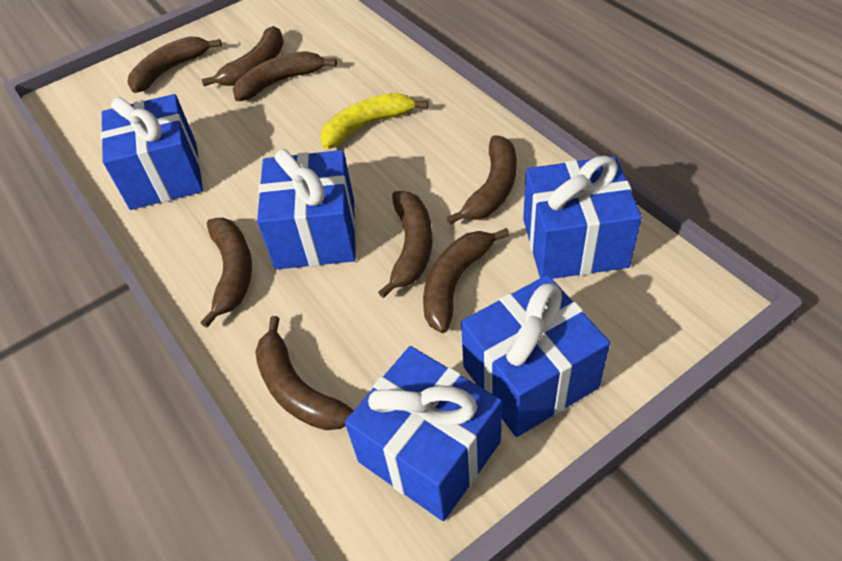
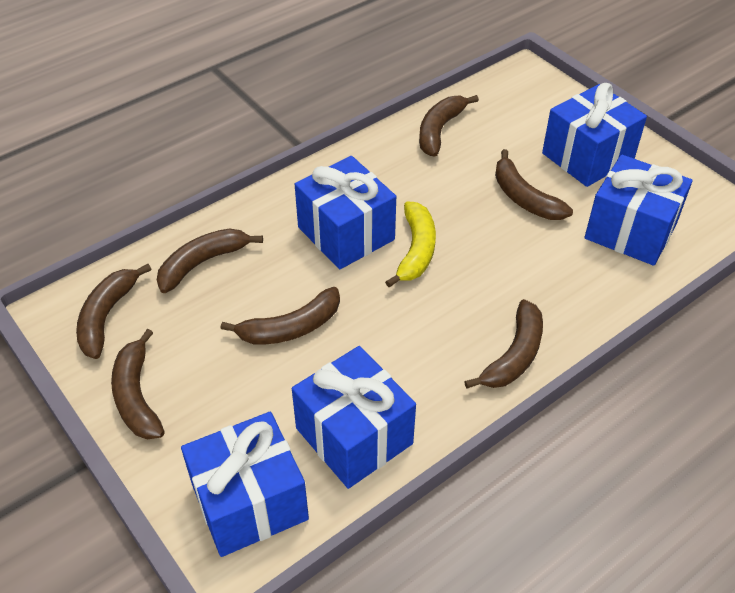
brown banana: [127,36,222,93] [201,218,252,328] [202,26,284,86] [233,51,337,101] [255,316,354,430] [378,191,433,298] [423,228,510,333] [447,135,517,224] = 8 -> [76,264,151,359] [111,329,165,439] [157,228,263,293] [220,287,340,345] [419,95,479,157] [464,299,543,388] [495,149,573,220] = 7

